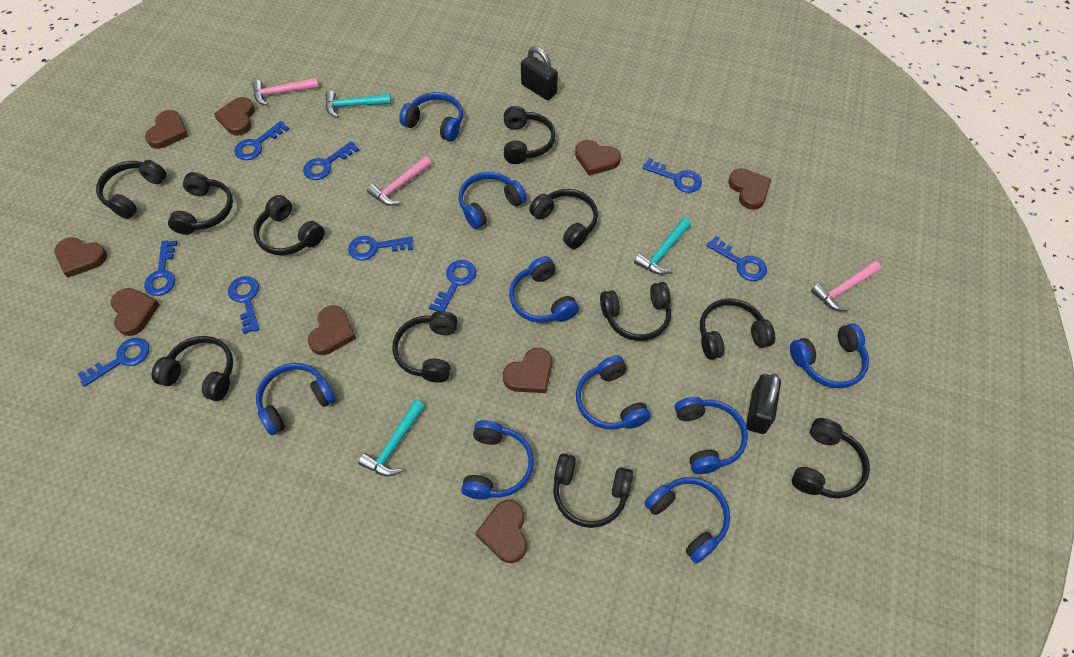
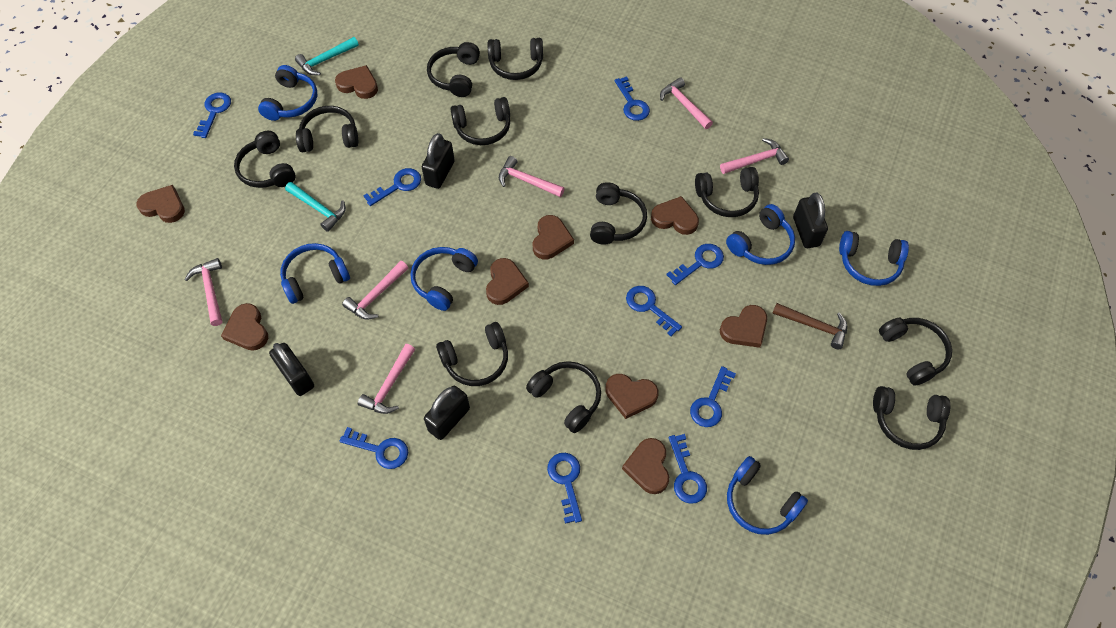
black padlock: [521,46,558,100] [746,374,781,434] = 2 -> [269,343,314,396] [422,133,455,189] [424,386,470,440] [793,193,828,248] = 4
blue headphones: [256,363,336,435] [399,92,463,142] [458,172,527,229] [461,420,534,500] [509,256,579,323] [576,355,651,429] [644,477,730,563] [675,397,748,474] [790,323,869,388] = 9 -> [258,65,317,121] [280,243,350,304] [410,247,478,311] [726,204,795,265] [727,456,808,535] [839,231,909,286] = 6
brown hammer: none = 0 -> [772,303,847,349] = 1
pink hammer: [252,78,319,106] [367,156,432,206] [811,261,881,311] = 3 -> [185,258,222,326] [342,261,408,319] [358,344,415,414] [499,156,565,197] [660,77,713,129] [720,138,789,174] = 6
turquoise hammer: [325,91,391,118] [358,400,425,477] [634,218,691,275] = 3 -> [285,182,346,232] [295,37,359,75] = 2

